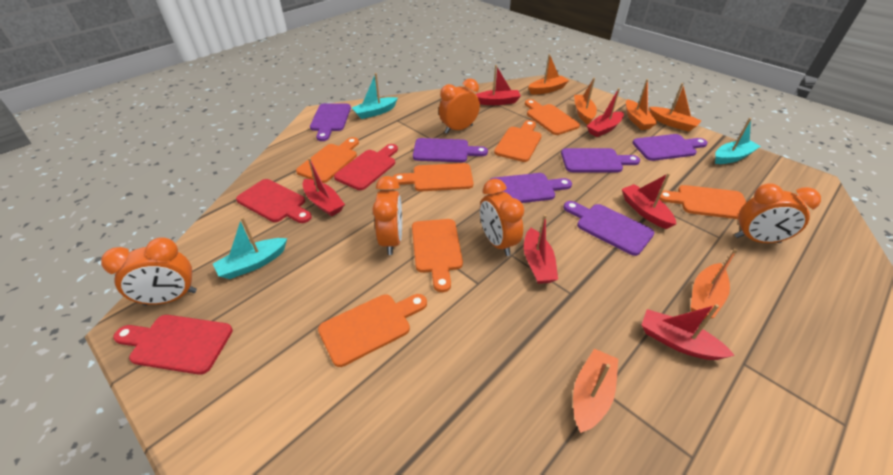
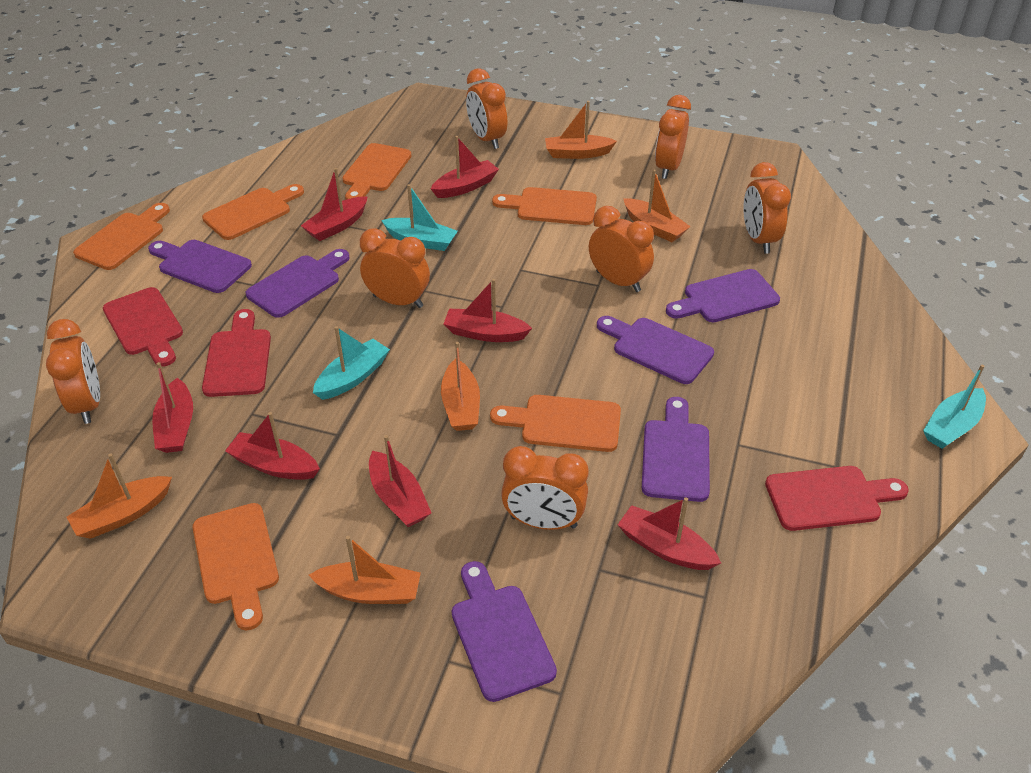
orange boat: [528,54,569,94] [573,349,618,433] [574,78,597,124] [626,79,657,130] [649,83,702,132] [691,249,738,319] = 6 -> [66,454,172,539] [309,536,421,604] [441,342,480,431] [545,101,617,159] [623,170,691,242] = 5
orange clock: [101,237,197,306] [372,176,402,255] [439,79,480,134] [480,179,524,256] [735,183,821,243] = 5 -> [46,319,100,424] [360,228,430,308] [466,68,507,149] [501,446,588,530] [589,206,654,292] [655,95,691,179] [743,162,791,254] = 7
orange cutting board: [296,137,359,183] [318,294,427,367] [393,163,473,191] [412,219,463,292] [494,120,542,162] [525,99,580,135] [657,185,746,219] = 7 -> [73,203,170,270] [193,503,279,630] [202,184,304,240] [342,143,411,200] [490,395,621,452] [492,187,597,225] = 6
red boat: [303,158,345,216] [476,65,521,105] [524,214,558,284] [587,88,624,137] [622,173,676,229] [642,304,735,360] = 6 -> [152,362,193,453] [225,412,320,480] [301,168,368,241] [369,435,432,527] [431,136,499,198] [443,279,532,342] [618,497,721,570] = 7

